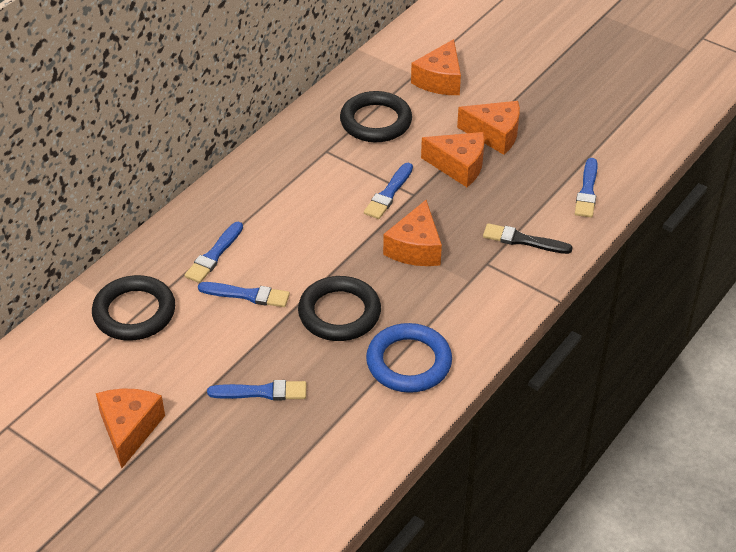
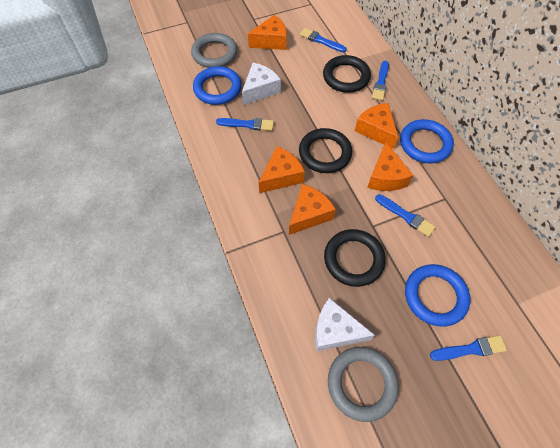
black brush: [483,223,573,254] = 1 -> none = 0
blue ring: [366,323,452,393] = 1 -> [193,66,242,105] [400,119,454,164] [405,264,470,327] = 3
grey ring: none = 0 -> [191,33,237,68] [328,347,399,422] = 2
white cheese: none = 0 -> [242,63,281,105] [315,298,375,351] = 2

